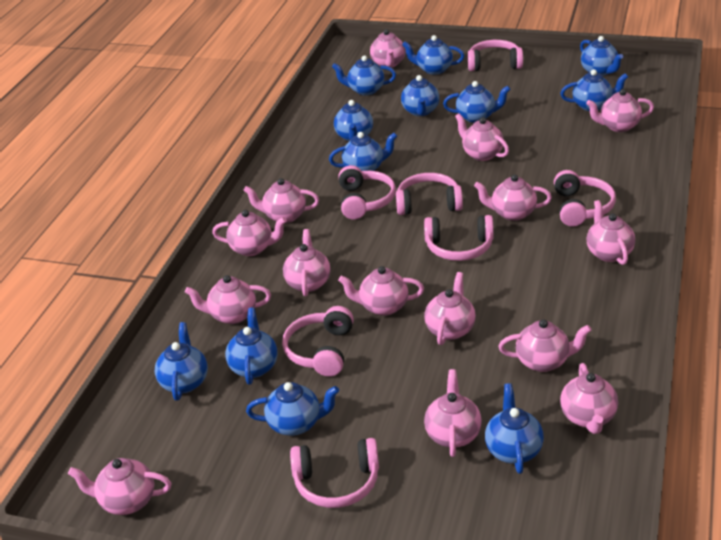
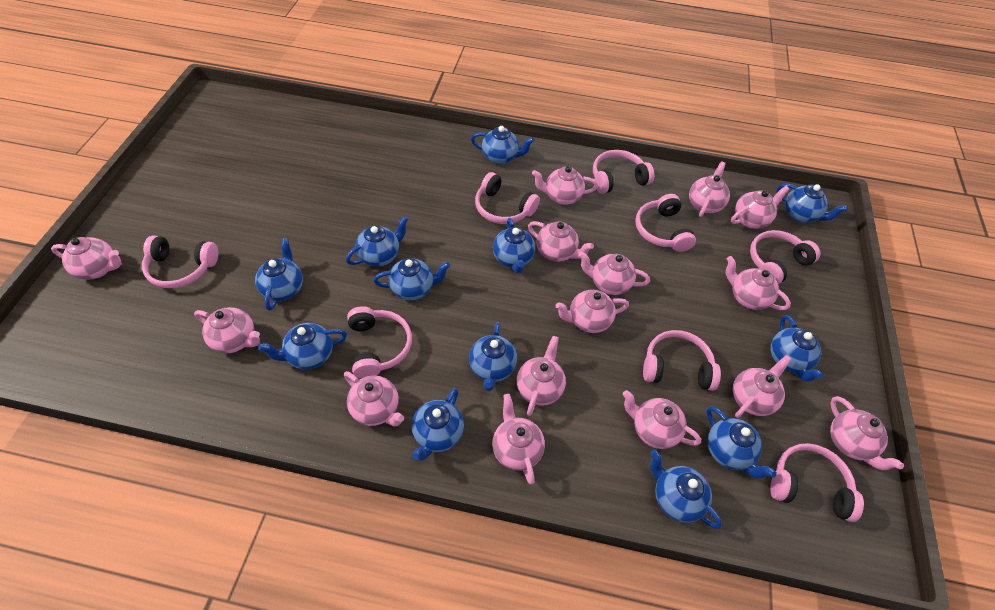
pink headphones: [282,306,354,377] [290,438,379,508] [338,165,396,219] [396,173,463,215] [424,215,494,261] [468,40,523,71] [554,170,616,226] = 7 -> [142,235,218,288] [347,306,412,378] [475,172,540,224] [593,150,654,194] [635,194,696,252] [643,330,721,391] [750,230,821,284] [770,443,864,522] = 8

